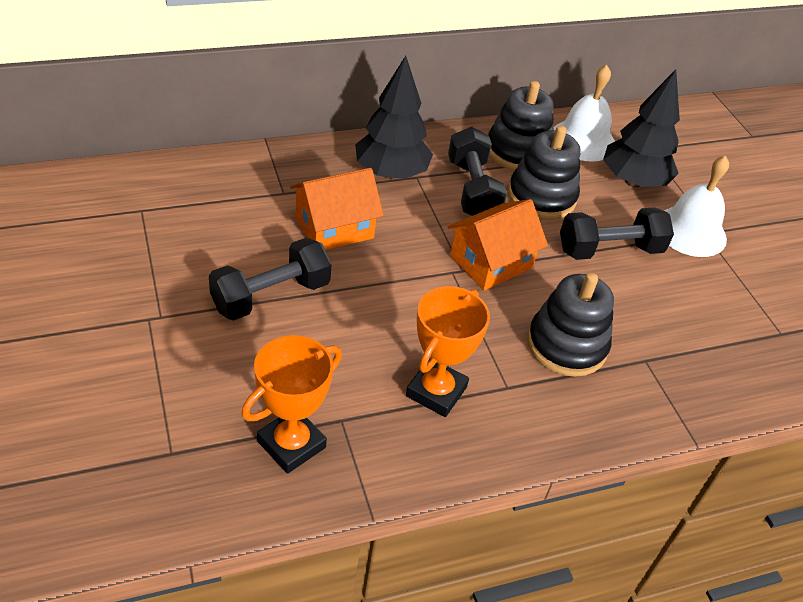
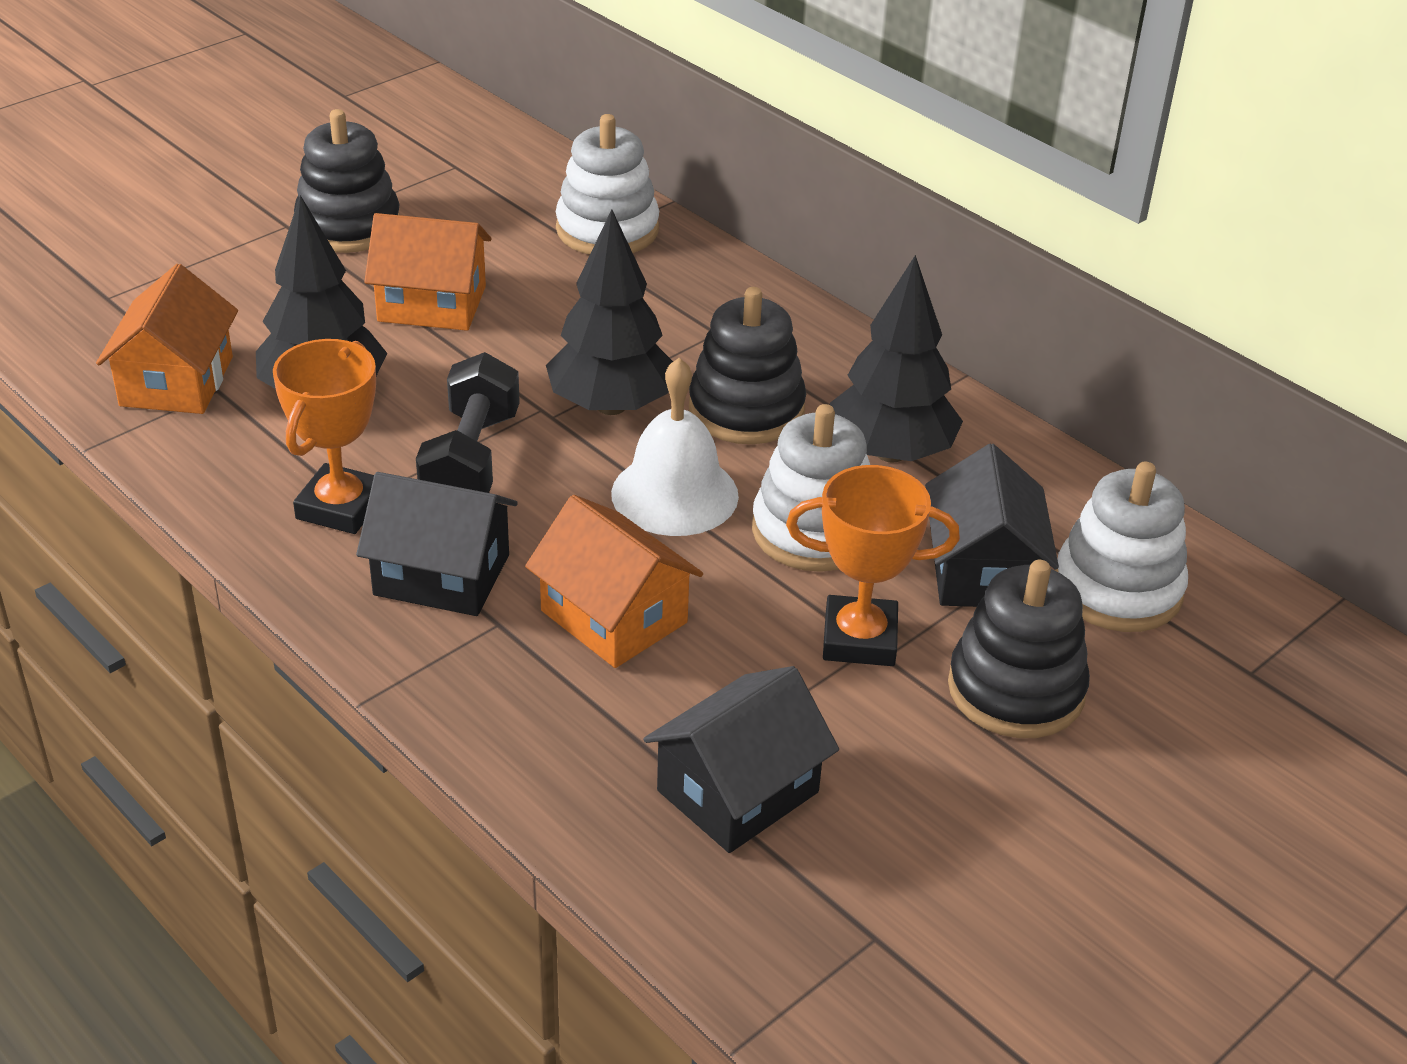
black dumbbell: [209,238,332,321] [448,127,507,216] [560,207,674,260] = 3 -> [416,352,520,493] = 1
black house: none = 0 -> [356,472,518,616] [643,666,839,853] [925,444,1059,607] = 3
black tree: [355,56,433,179] [603,69,680,187] = 2 -> [256,195,387,389] [546,209,673,415] [830,255,963,463] = 3
orange house: [290,168,384,250] [448,199,548,291] = 2 -> [96,264,238,414] [364,213,491,331] [525,495,703,668] = 3
white bell: [554,65,615,162] [664,156,729,257] = 2 -> [611,358,739,536] = 1
white stacking toy: none = 0 -> [556,114,659,254] [752,404,870,572] [1055,462,1188,632] = 3

